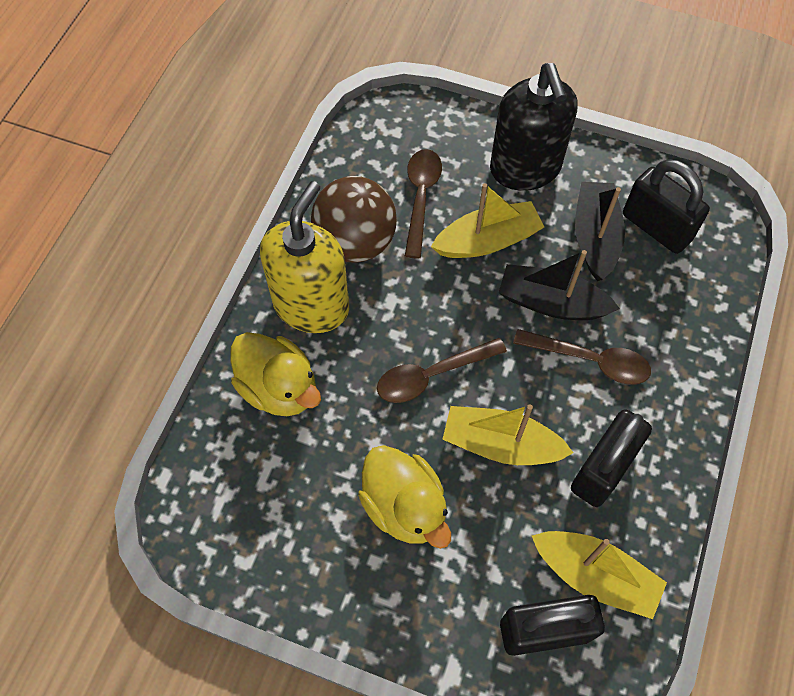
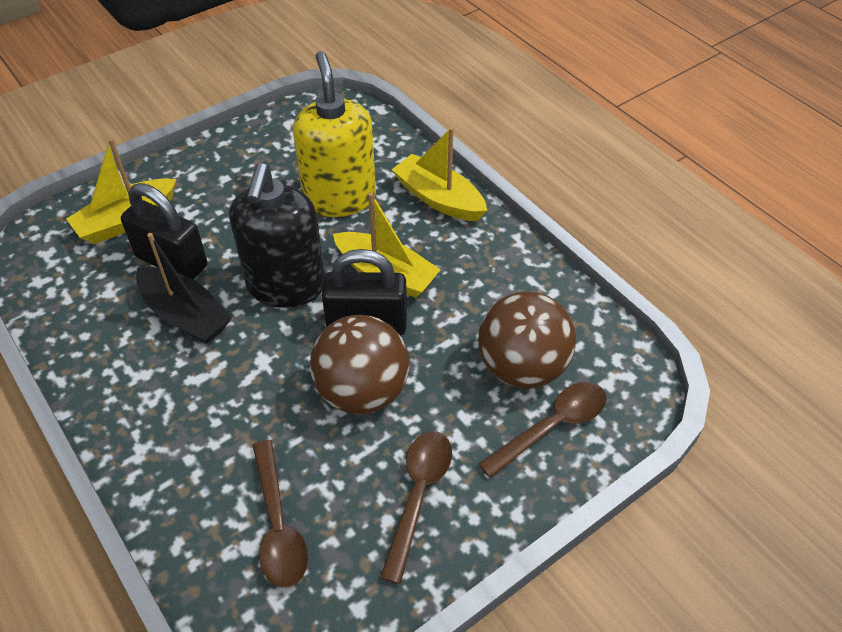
black boat: [499,250,620,320] [575,182,625,281] = 2 -> [136,233,232,344] = 1
black padlock: [500,595,605,656] [571,409,652,507] [623,159,710,254] = 3 -> [121,183,207,280] [322,249,407,335] = 2
brown ball: [311,176,397,263] = 1 -> [310,315,409,414] [478,291,576,388] = 2
yellow duck: [230,332,321,416] [358,445,451,549] = 2 -> none = 0

